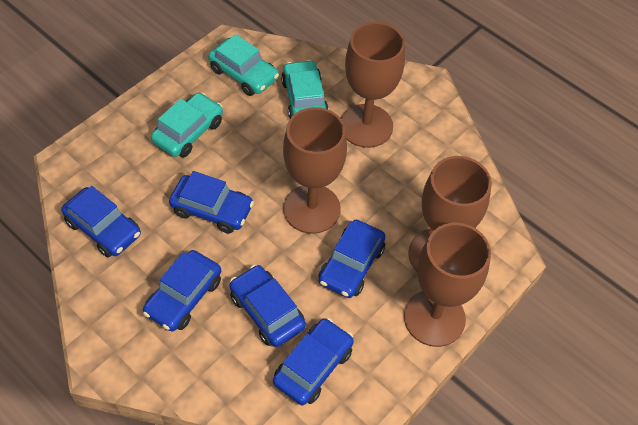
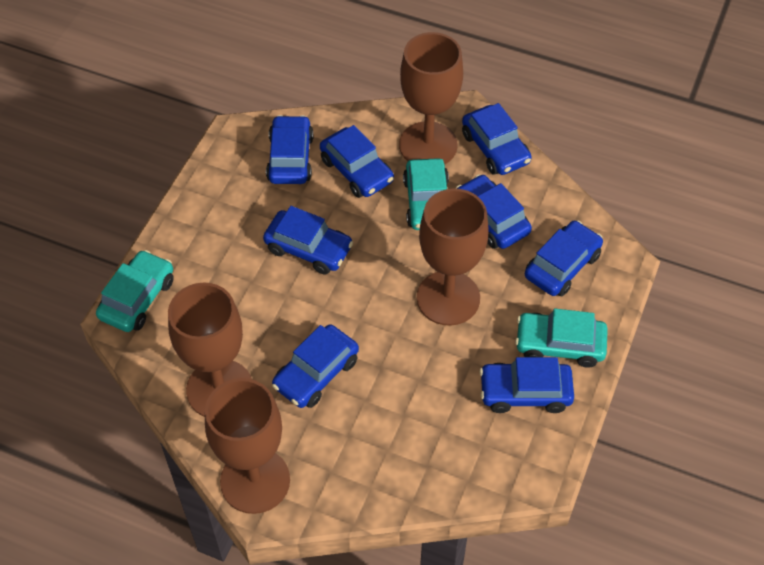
blue car: [61,186,141,257] [143,250,221,331] [169,171,254,234] [229,265,306,347] [273,318,354,405] [319,220,386,298] = 6 -> [263,206,353,274] [266,115,314,184] [272,325,359,408] [320,125,394,198] [455,174,532,249] [462,103,532,175] [480,357,574,413] [525,220,603,296] = 8

